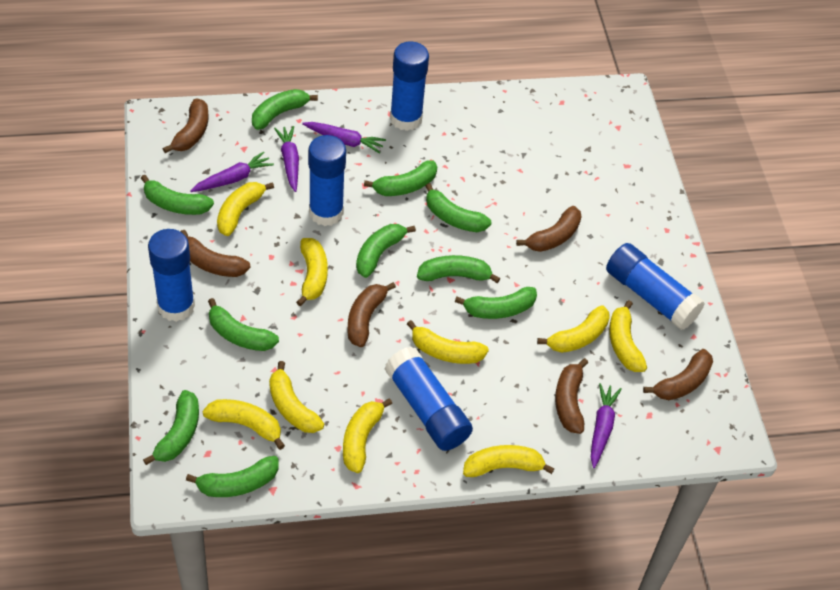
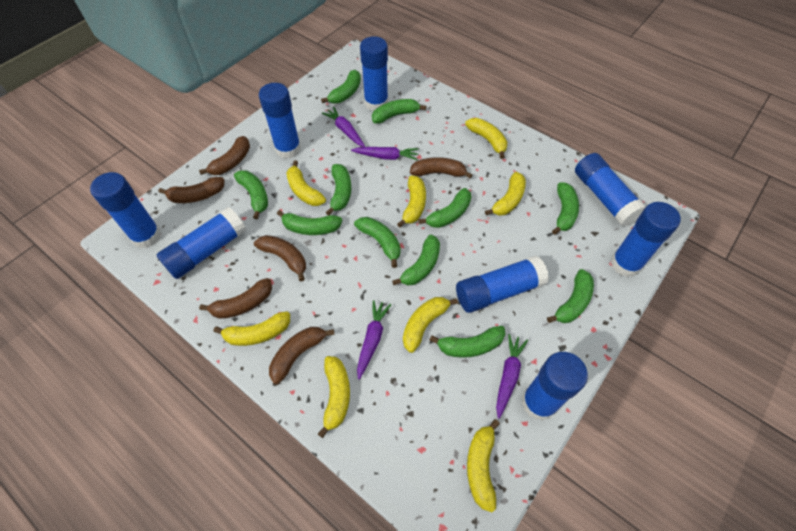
blue glue stick: [148,229,195,322] [308,135,346,226] [385,346,473,451] [390,42,429,131] [606,243,705,330] = 5 -> [90,172,162,248] [157,207,246,279] [259,83,301,159] [360,36,388,111] [456,256,549,313] [522,352,588,421] [575,153,646,227] [610,202,681,277] = 8
green banana: [141,175,214,215] [143,390,199,465] [186,456,279,497] [208,298,279,351] [252,89,318,130] [356,224,416,278] [364,160,437,196] [417,255,500,283] [425,183,491,232] [455,287,537,319] = 10 -> [234,170,268,219] [277,210,342,235] [321,70,361,103] [326,164,351,216] [354,217,401,268] [372,99,426,124] [392,235,440,285] [418,188,471,228] [429,326,505,358] [547,269,594,323] [552,182,579,235] = 11
yellow banana: [203,399,285,450] [217,182,274,236] [269,361,324,433] [296,238,328,306] [343,398,392,473] [407,320,489,364] [463,445,554,477] [537,305,610,353] [609,300,647,372] = 9 -> [214,311,290,346] [286,160,326,206] [318,356,350,438] [397,176,426,228] [403,297,458,353] [465,118,507,159] [467,419,500,512] [485,172,526,216] = 8

